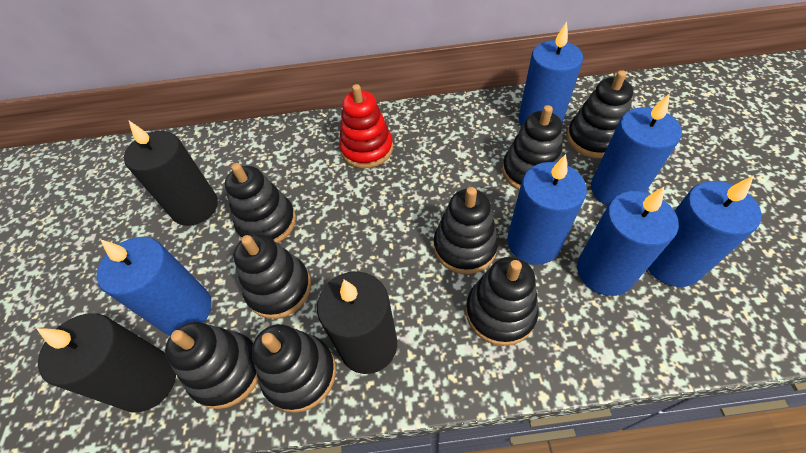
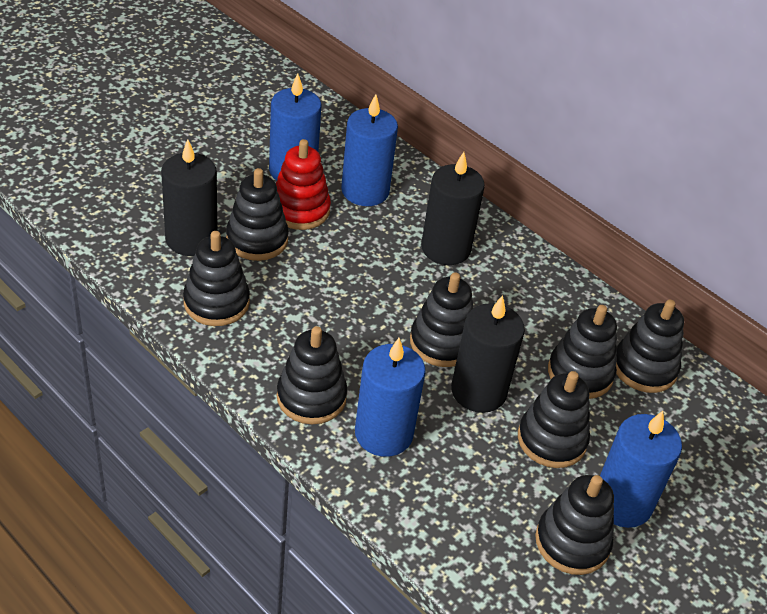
blue candle: [96,237,212,335] [507,154,587,265] [519,22,583,126] [577,187,679,296] [591,93,682,206] [648,175,762,287] = 6 -> [269,73,322,181] [341,94,398,206] [355,338,426,457] [600,411,682,528] = 4

